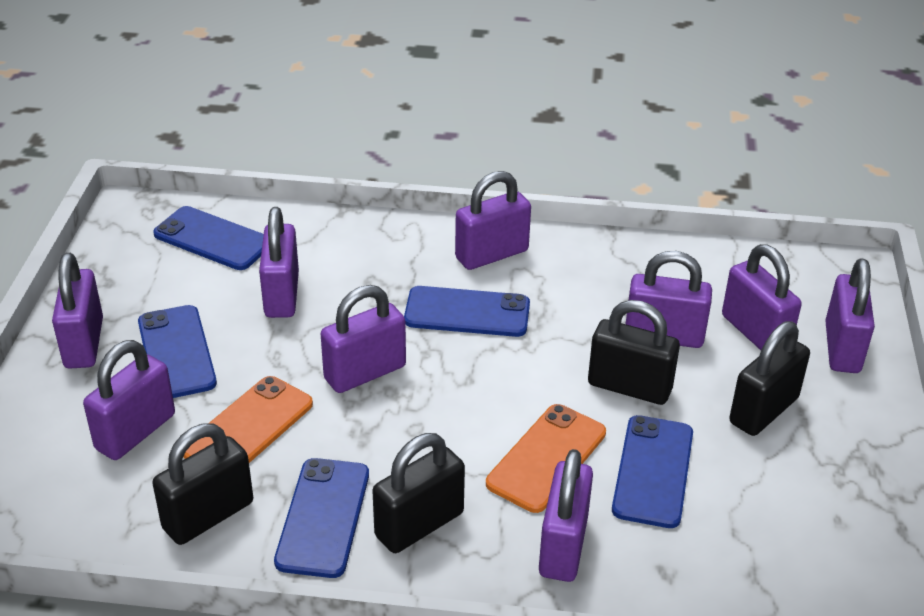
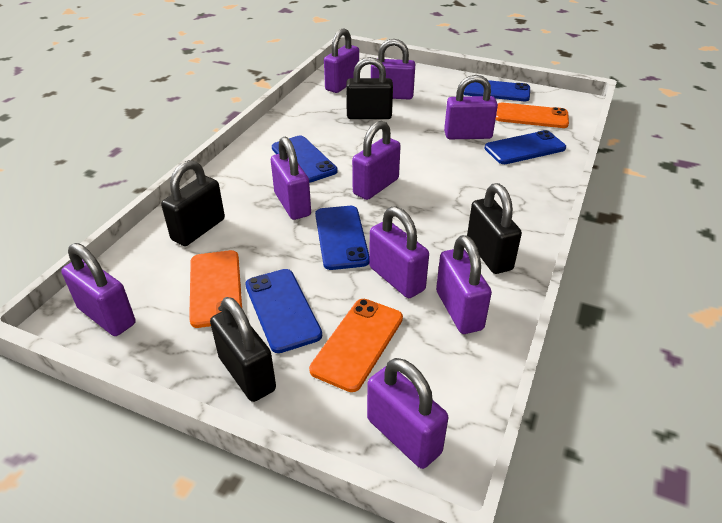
orange phone: [183,376,313,463] [486,404,606,513] = 2 -> [189,250,242,328] [309,299,403,392] [496,102,569,128] = 3

